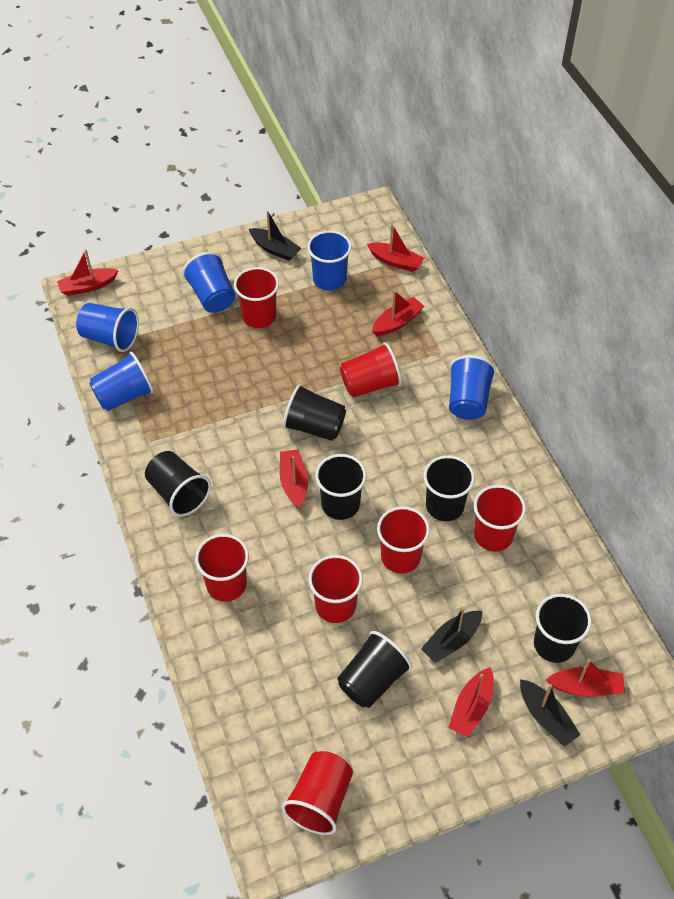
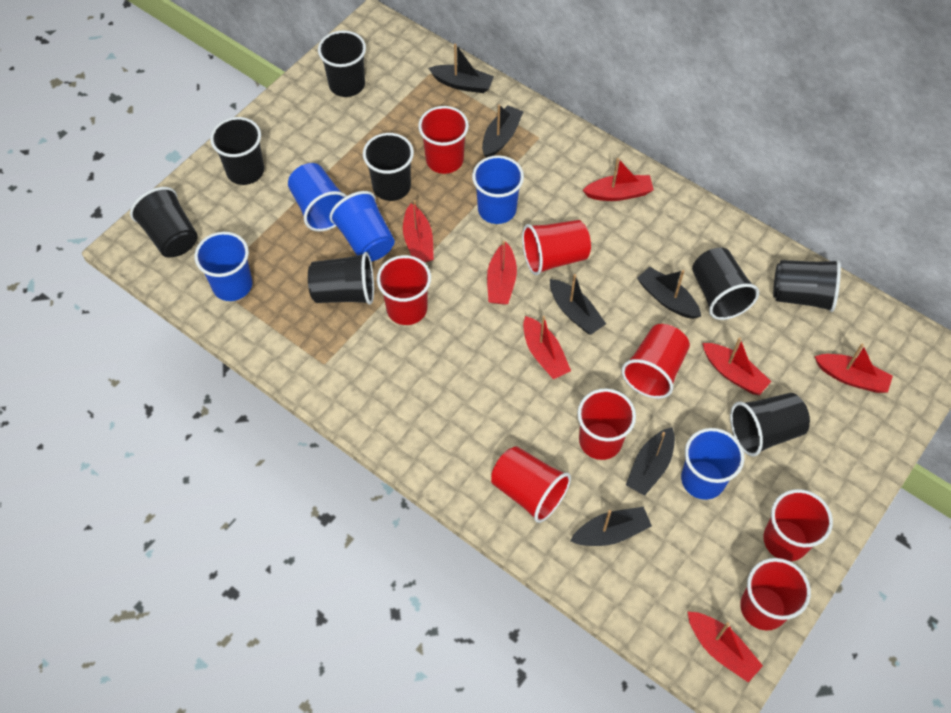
black boat: [249,211,301,261] [421,607,482,663] [520,679,581,746] = 3 -> [428,43,494,93] [482,104,524,158] [550,274,606,335] [570,507,652,546] [626,427,675,496] [637,266,701,319] = 6
black cup: [145,451,211,517] [283,384,346,441] [315,454,367,520] [337,631,412,708] [424,455,475,521] [534,594,592,663] = 6 -> [130,187,198,257] [210,117,264,185] [308,252,374,305] [318,30,366,97] [363,133,414,201] [692,248,759,320] [730,393,810,457] [773,259,841,312] = 8
red boat: [57,249,119,296] [280,449,308,509] [367,224,424,272] [372,290,425,336] [448,667,494,737] [546,659,625,696] = 6 -> [403,200,434,262] [487,241,517,304] [523,316,571,379] [583,158,654,201] [688,612,763,682] [702,337,771,395] [814,343,893,393] = 7
red cup: [195,534,249,602] [234,267,279,328] [281,751,353,835] [309,555,363,623] [340,342,402,397] [377,506,430,574] [474,485,526,552] = 7 -> [377,255,431,325] [418,106,469,174] [491,446,571,523] [522,220,591,275] [577,388,636,460] [622,324,690,399] [740,558,811,630] [763,489,833,561] = 8

